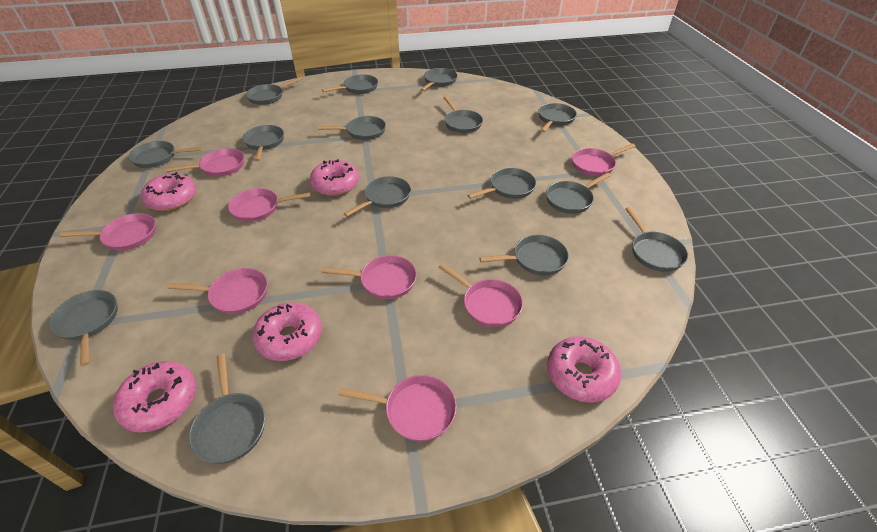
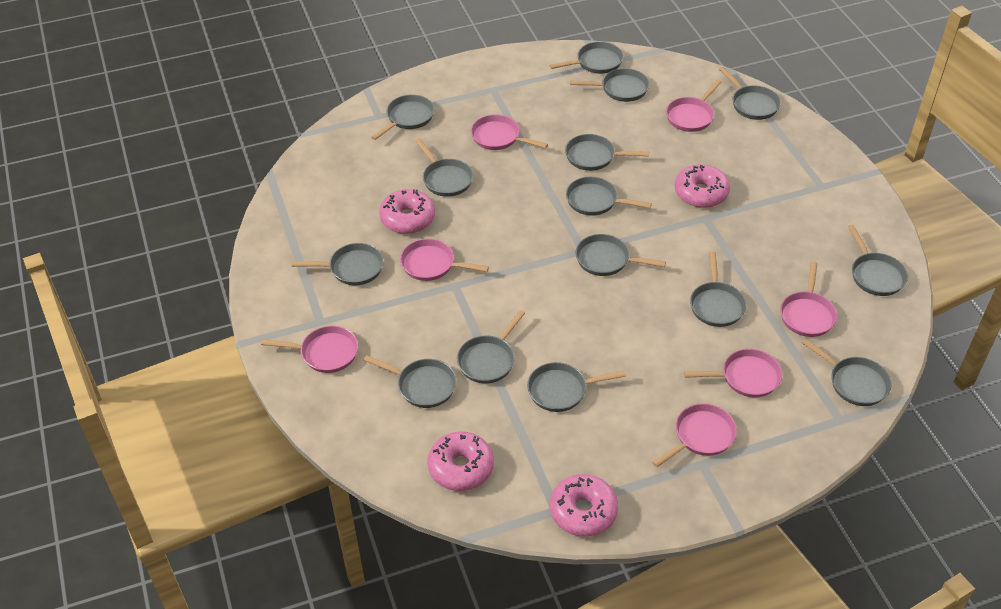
pink donut: [113,361,196,433] [141,172,196,211] [253,302,322,361] [310,159,359,196] [547,336,621,403] = 5 -> [379,189,435,234] [427,432,494,491] [550,474,618,537] [675,164,730,208] = 4
pink pan: [59,213,156,251] [165,148,244,176] [167,268,268,314] [228,188,311,222] [321,255,417,299] [339,375,457,441] [439,263,523,327] [572,143,636,176] = 8 -> [261,326,358,373] [400,239,489,281] [471,114,548,150] [652,403,737,467] [666,79,721,132] [684,349,782,397] [780,262,837,337] = 7

